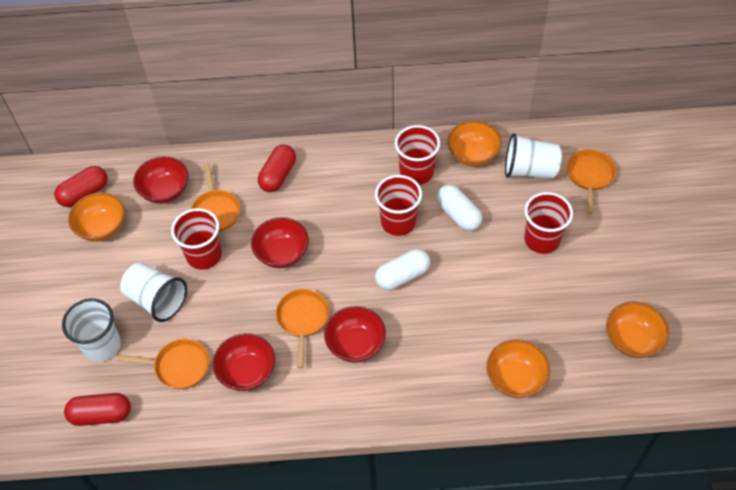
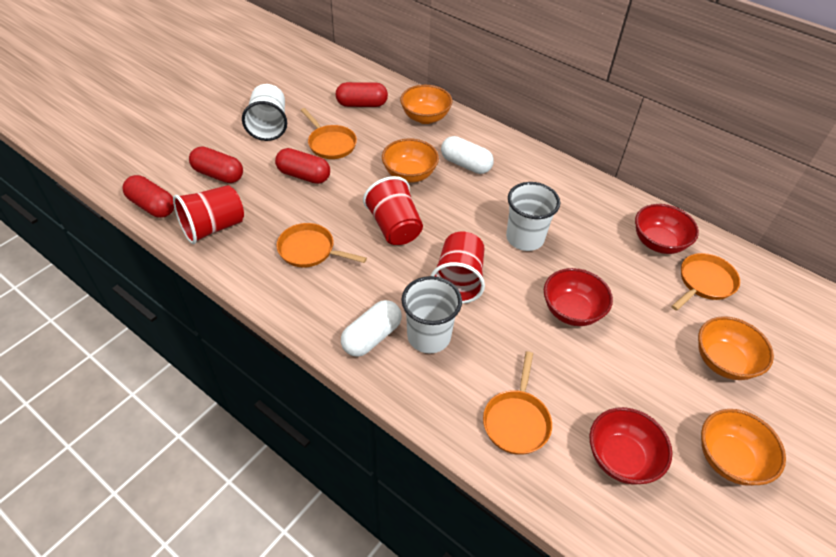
red bowl: [133,156,188,204] [213,333,275,391] [251,217,309,268] [324,306,386,363] = 4 -> [544,268,613,326] [589,407,672,485] [635,204,699,254] = 3
red capsule: [54,166,108,207] [64,393,131,426] [258,145,296,192] = 3 -> [122,175,174,218] [189,146,243,183] [275,148,330,184] [335,82,388,107] = 4
red cup: [171,208,222,270] [375,175,422,236] [395,125,440,185] [524,192,573,254] = 4 -> [173,185,244,244] [363,176,423,245] [431,231,485,304] = 3

